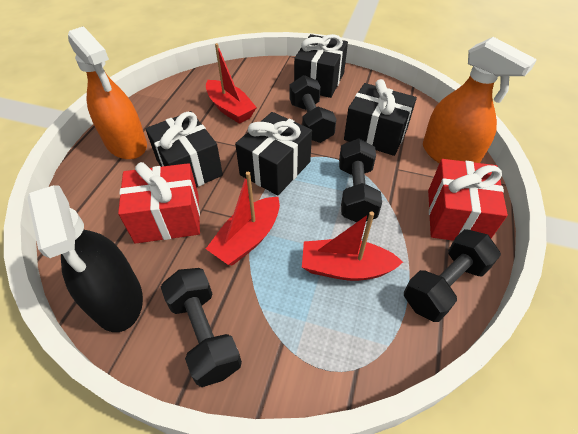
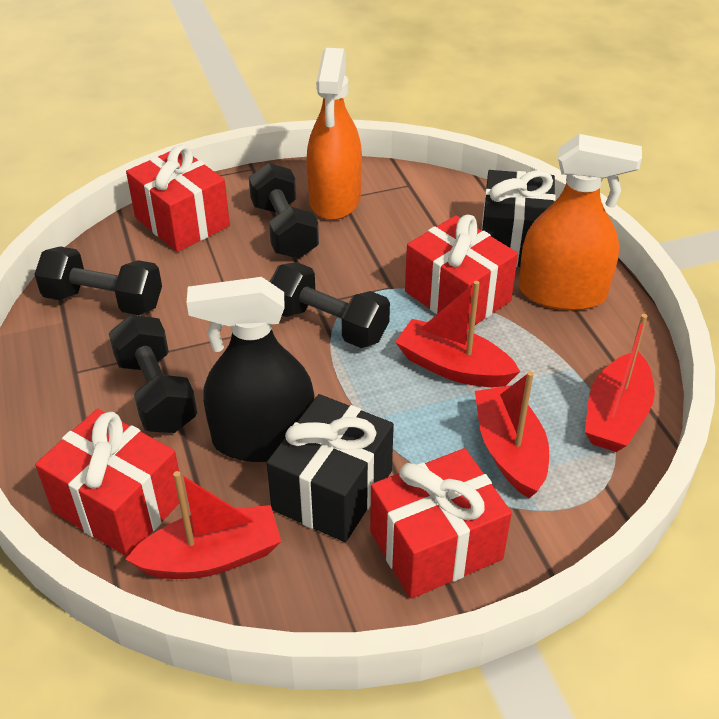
black gift: [145,111,223,187] [235,112,312,195] [294,34,348,98] [344,79,417,156] = 4 -> [267,394,394,542] [481,170,556,267] = 2
red boat: [206,43,257,124] [206,172,280,266] [302,211,403,281] = 3 -> [126,471,281,579] [395,281,520,387] [475,371,549,498] [585,314,655,452] = 4
red gift: [118,162,200,244] [428,159,508,241] = 2 -> [35,409,179,557] [126,144,230,252] [370,448,512,599] [405,215,518,330] = 4

